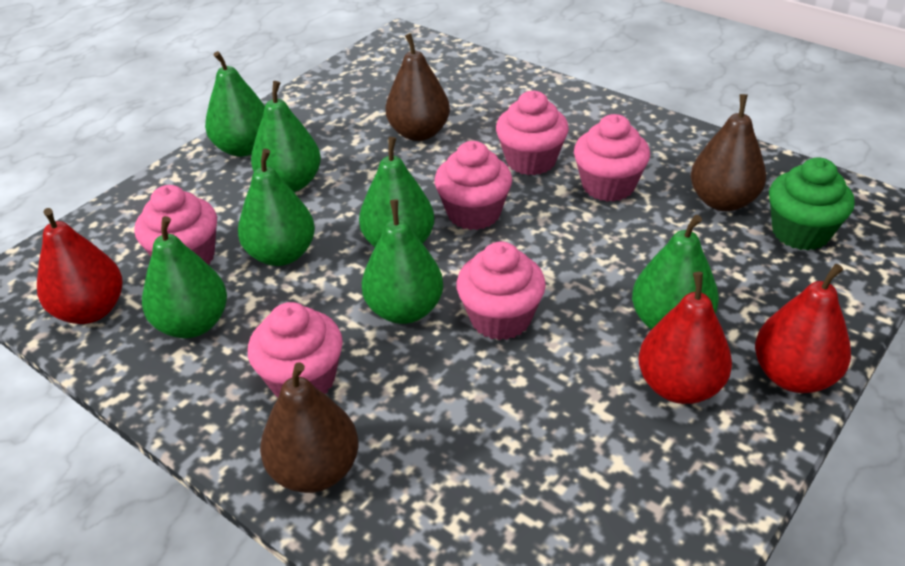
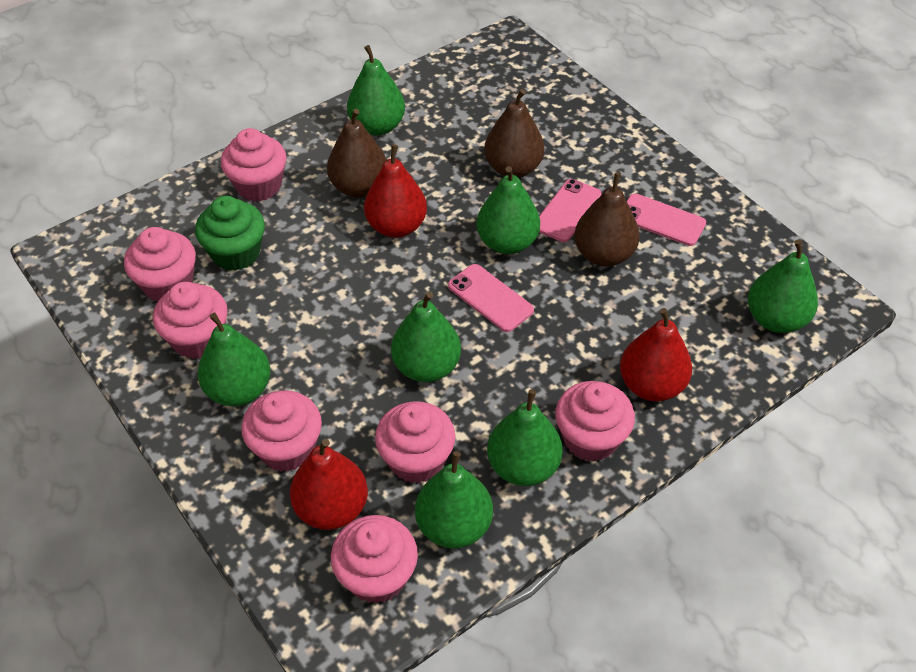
pink cupcake: [135,185,217,265] [248,302,343,397] [435,141,512,230] [456,241,546,340] [496,91,569,175] [574,114,650,202] = 6 -> [124,227,196,301] [153,282,228,359] [221,128,287,201] [241,390,322,472] [331,515,418,604] [375,401,456,483] [555,381,635,462] = 7
pink phone: none = 0 -> [448,264,534,332] [539,179,602,242] [627,194,706,246] = 3

